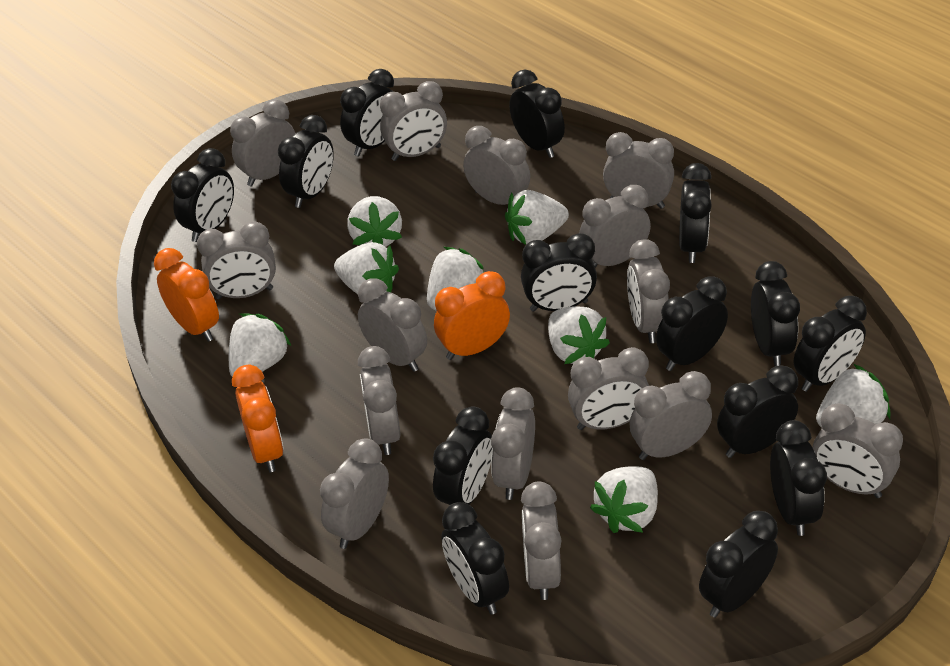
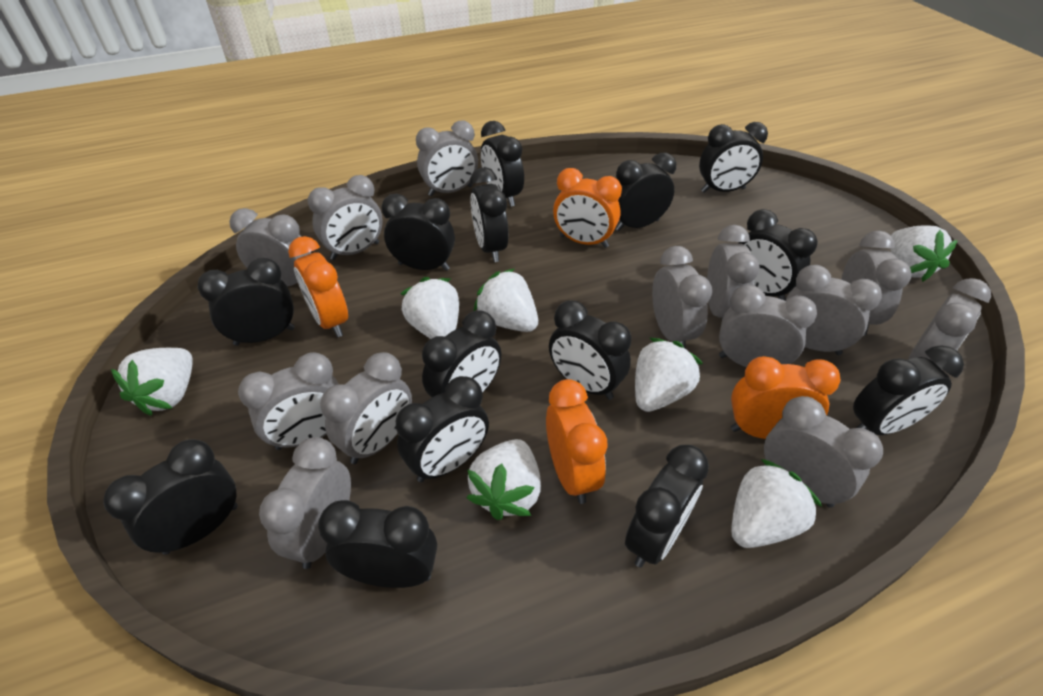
grey clock: [197,221,276,299] [230,99,296,186] [320,438,389,549] [358,278,427,372] [358,346,400,455] [380,81,447,161] [463,126,530,205] [491,387,535,500] [521,482,561,600] [568,347,649,430] [579,185,651,267] [603,132,674,209] [627,239,670,343] [629,371,712,460] [813,403,903,498] = 15 -> [229,208,311,286] [238,352,339,450] [259,437,351,569] [308,175,383,260] [320,352,412,464] [416,121,478,196] [652,246,712,349] [707,225,760,318] [719,285,817,367] [764,396,883,508] [785,265,882,355] [841,231,912,336] [909,278,991,370] = 13
orange clock: [154,248,219,342] [232,364,284,472] [434,271,510,360] = 3 -> [288,236,348,337] [546,379,608,504] [553,168,622,248] [731,356,841,439] = 4
white strawberry: [229,313,291,377] [334,242,399,294] [347,196,402,247] [427,247,484,310] [505,190,569,245] [548,306,610,364] [590,467,658,533] [816,364,890,428] = 8 -> [111,348,193,416] [400,277,459,339] [467,439,541,520] [474,269,538,332] [635,338,703,412] [731,459,822,548] [890,225,958,282] = 7

